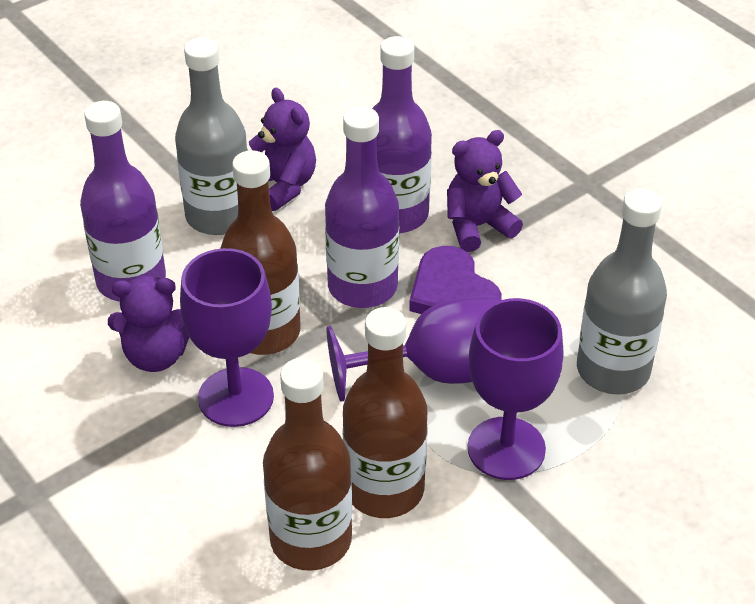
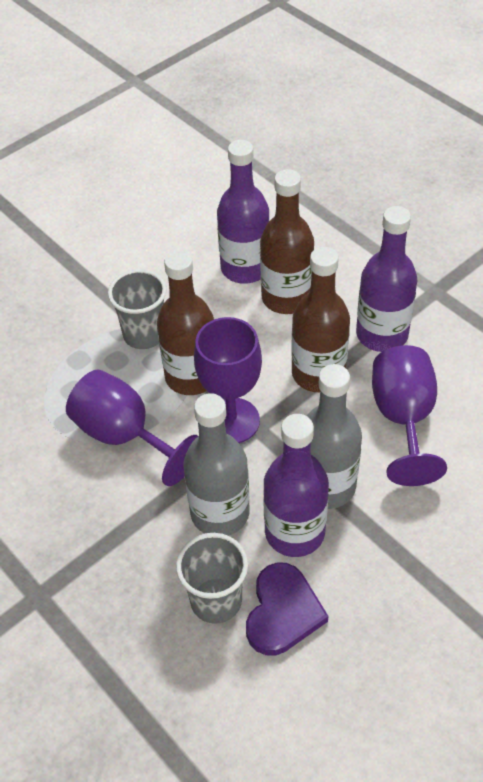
grey cup: none = 0 -> [108,269,167,349] [176,533,248,624] = 2
purple teddy bear: [108,276,189,372] [249,88,316,211] [447,130,523,252] = 3 -> none = 0

